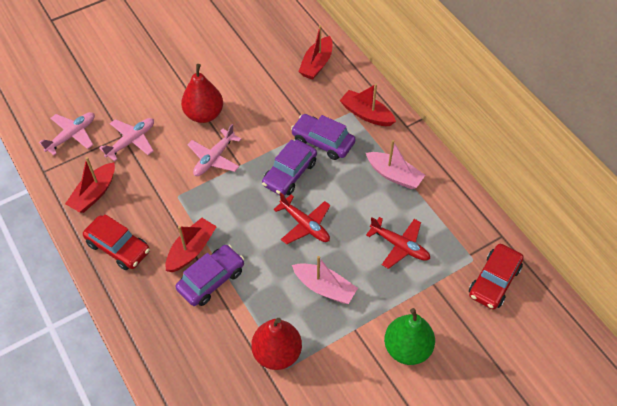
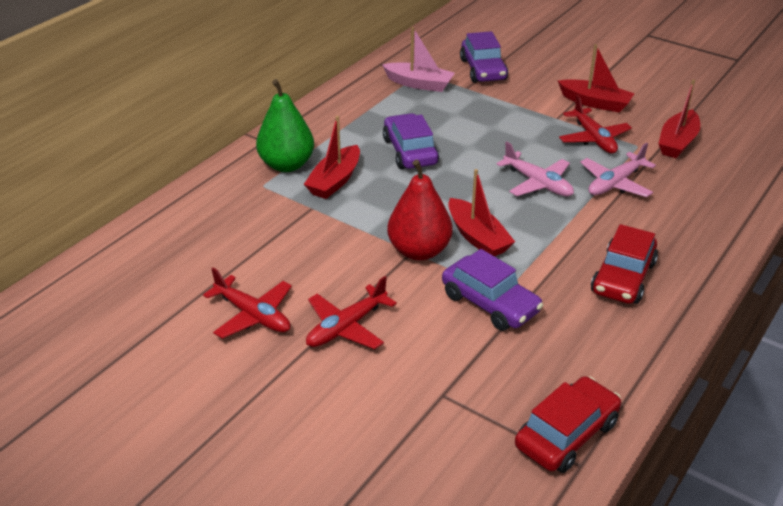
pink boat: [292,256,358,304] [366,140,425,189] = 2 -> [382,27,455,92] = 1
pink plane: [39,112,95,155] [99,118,154,162] [187,124,241,176] = 3 -> [496,141,574,196] [580,143,656,197] = 2
red pear: [181,64,223,123] [251,318,302,370] = 2 -> [387,160,453,261] = 1
red plane: [273,193,331,245] [366,217,430,269] = 2 -> [203,268,292,339] [306,276,397,349] [559,95,632,154] = 3

